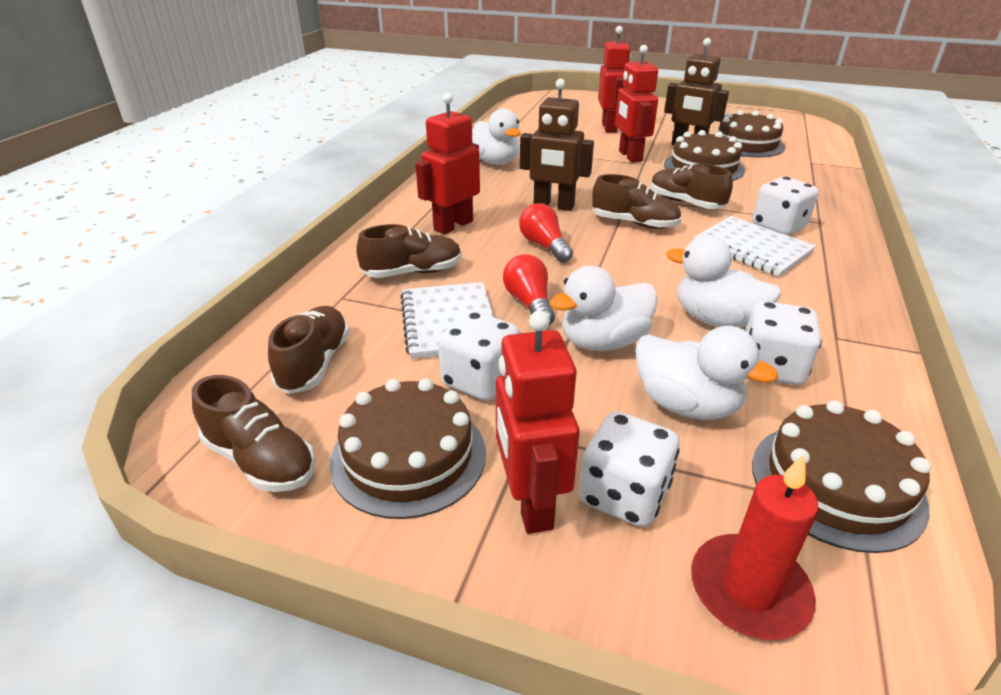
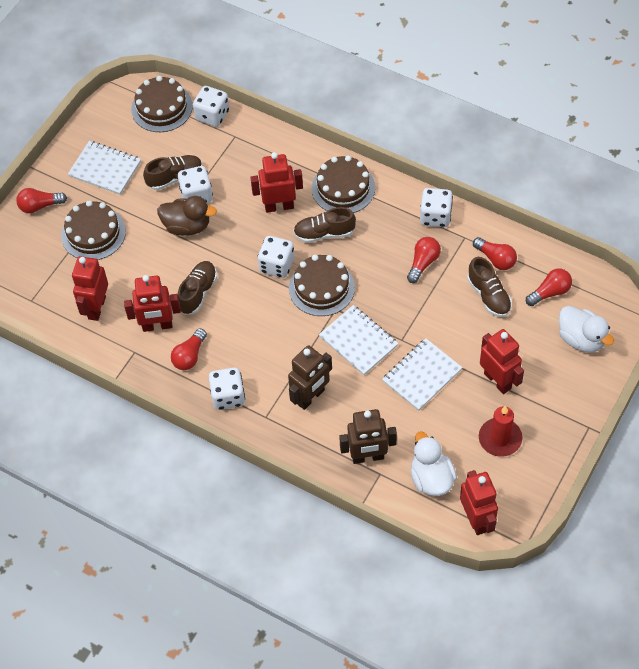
brown duck: none = 0 -> [157,196,217,236] = 1
brown shoe: [192,375,316,492] [268,306,350,394] [356,224,462,278] [592,174,681,229] [651,164,733,209] = 5 -> [143,155,202,190] [178,261,217,315] [293,207,356,243] [467,257,512,317] = 4
red light bulb: [503,254,555,325] [519,203,573,262] = 2 -> [16,188,67,213] [171,328,207,370] [407,237,441,283] [473,237,517,270] [526,269,572,306] = 5
red robot: [415,93,480,234] [496,311,580,534] [598,26,631,133] [615,45,658,163] = 4 -> [72,256,108,321] [124,275,181,332] [250,152,303,213] [460,470,498,535] [480,329,524,394] = 5
white dice: [438,311,520,401] [579,411,680,527] [746,301,822,385] [752,177,819,235] = 4 -> [178,166,213,203] [193,86,229,127] [209,368,245,410] [258,236,294,278] [420,188,453,227] = 5
white duck: [472,109,521,165] [550,266,658,351] [635,326,778,420] [666,235,782,328] = 4 -> [410,432,457,496] [559,306,614,353] = 2
white notebook: [400,282,494,359] [694,216,816,277] = 2 -> [68,141,141,195] [319,305,398,375] [382,338,462,411] = 3

